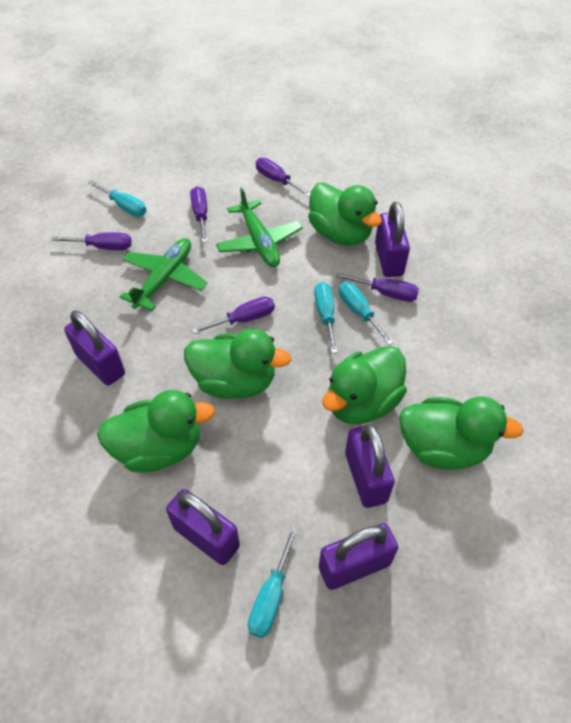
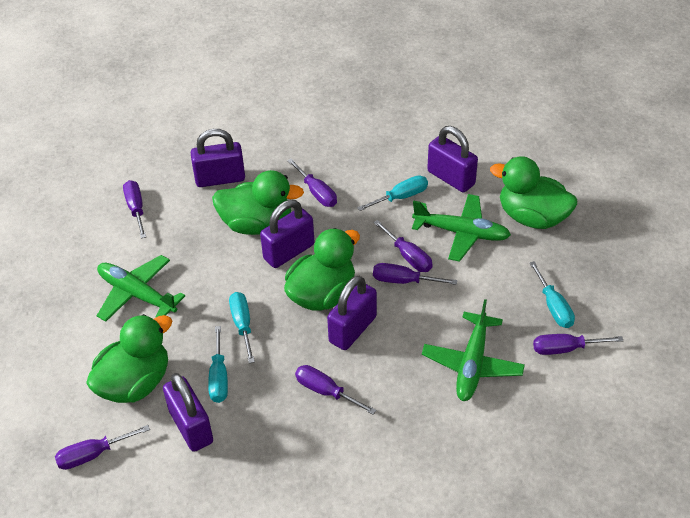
green duck: [97,390,215,472] [184,329,291,399] [308,182,382,246] [322,346,407,424] [399,396,524,470] = 5 -> [86,314,172,403] [212,170,304,235] [284,228,360,311] [490,156,577,229] = 4
green plane: [120,238,207,311] [216,187,303,267] = 2 -> [97,255,185,322] [412,194,511,262] [422,299,525,401] = 3
purple screwdriver: [51,232,132,250] [190,186,208,243] [192,297,275,334] [256,158,310,197] [336,273,419,302] = 5 -> [55,425,150,470] [123,180,146,239] [287,159,337,207] [295,365,377,415] [373,220,432,272] [373,263,457,285] [533,334,623,355] = 7

